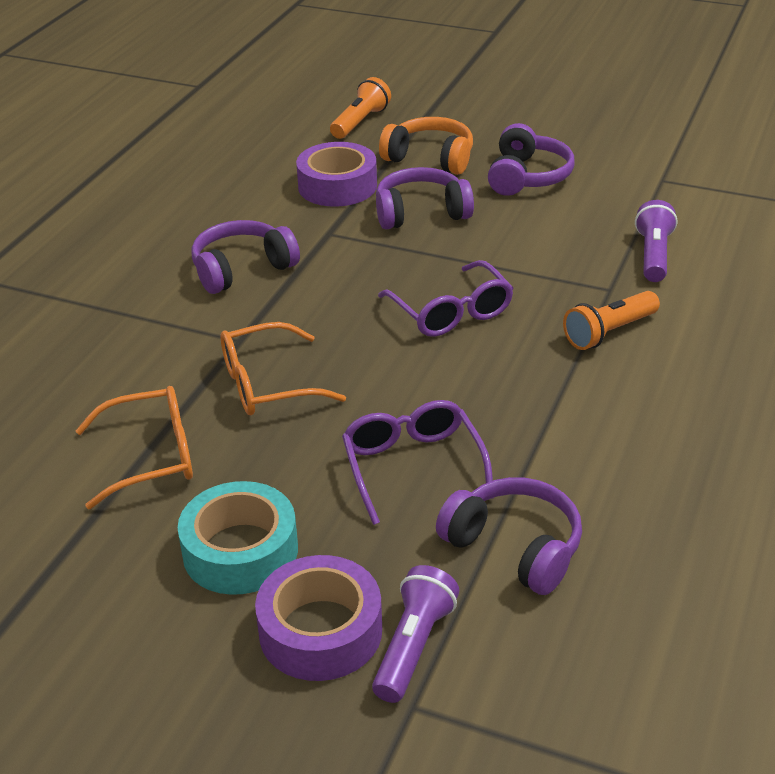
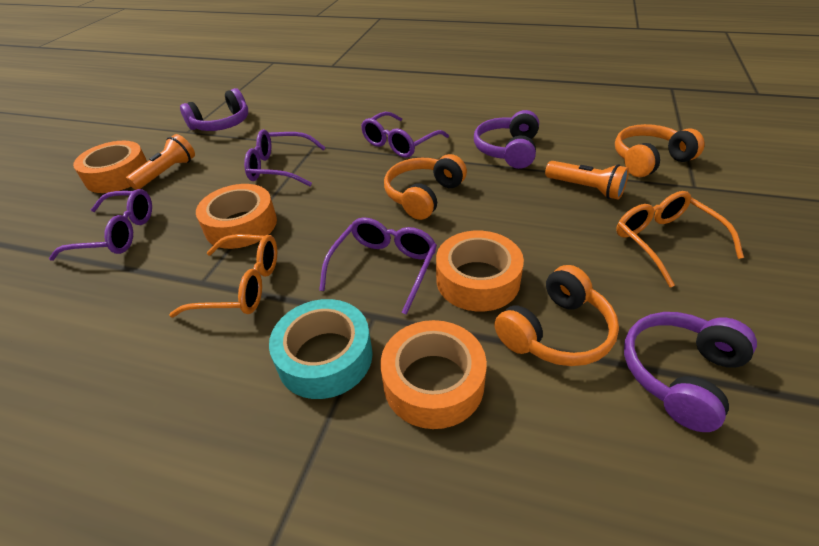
orange headphones: [379,117,473,175] = 1 -> [384,154,467,220] [494,265,619,366] [615,124,705,177] = 3
orange tape: none = 0 -> [73,141,147,193] [196,184,277,249] [381,320,487,429] [436,231,524,312] = 4
purple flashlight: [372,565,459,703] [635,200,677,282] = 2 -> none = 0
purple glasses: [342,400,493,525] [378,260,514,337] = 2 -> [49,189,152,261] [244,129,326,186] [319,217,437,315] [361,112,449,158] = 4
purple headphones: [191,220,300,294] [376,167,474,229] [436,477,582,595] [488,123,575,196] = 4 -> [180,88,248,131] [474,110,539,169] [624,312,757,432] = 3
purple tape: [255,555,382,681] [296,142,377,207] = 2 -> none = 0

